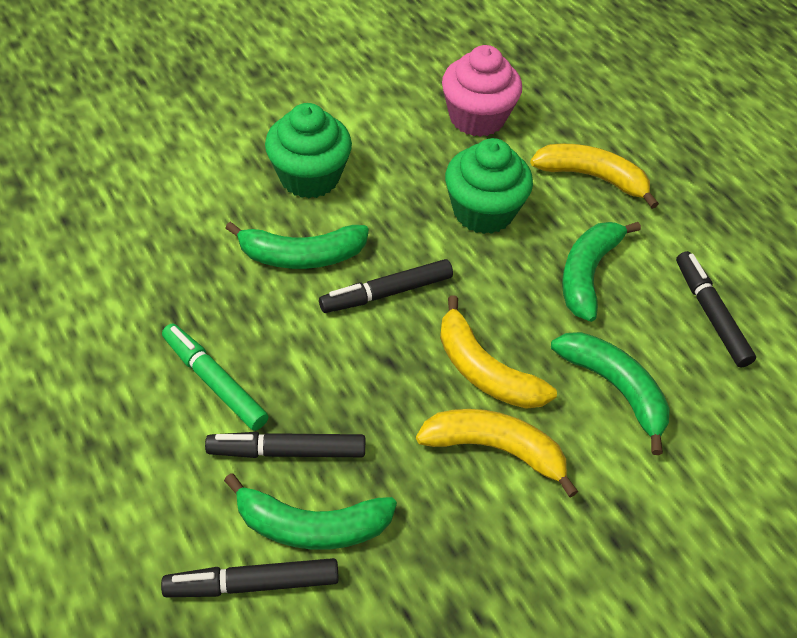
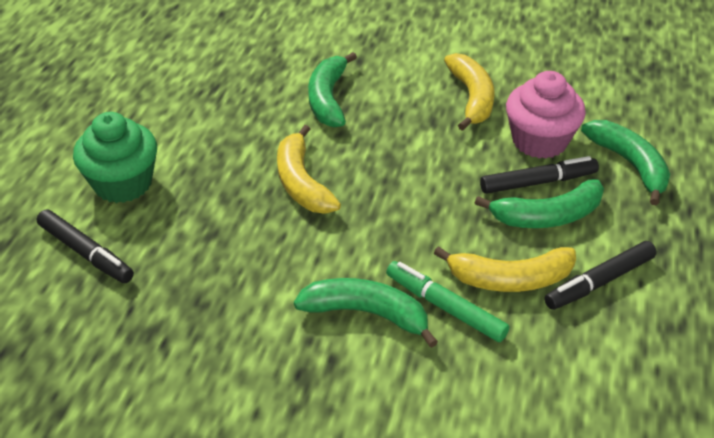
black marker: [161,558,339,597] [205,432,365,458] [319,259,453,313] [676,251,756,368] = 4 -> [37,209,134,283] [480,156,599,194] [544,241,657,310] = 3
green cupcake: [265,103,352,198] [445,138,533,234] = 2 -> [73,112,157,203] = 1

